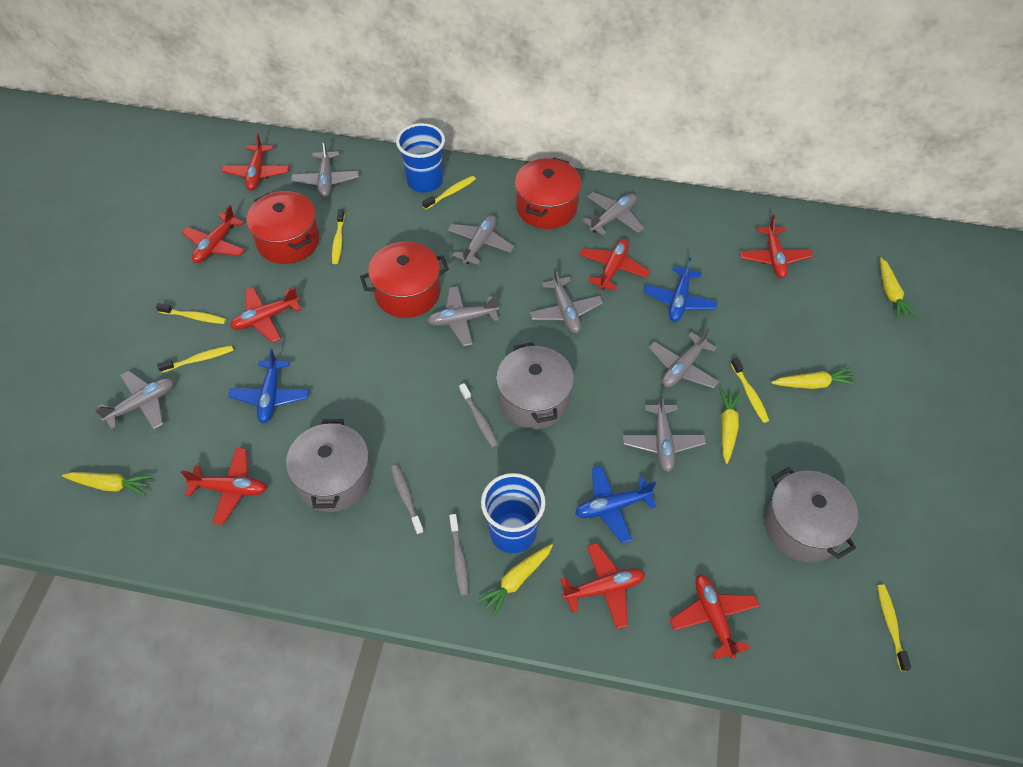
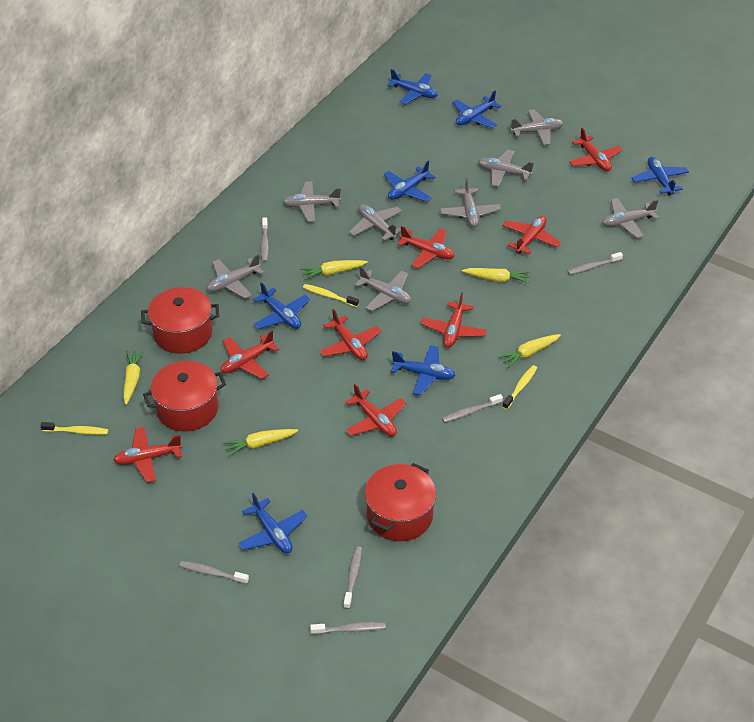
blue cup: [396,123,445,193] [481,473,545,553] = 2 -> none = 0
blue plane: [228,349,309,423] [575,466,656,543] [643,257,718,322] = 3 -> [238,493,308,554] [253,282,310,329] [383,161,435,202] [387,69,438,104] [391,345,455,396] [452,91,501,128] [632,157,689,196] = 7
grey pot: [286,419,372,512] [496,342,574,429] [765,467,858,562] = 3 -> none = 0
grey toothbrush: [391,465,424,535] [449,514,468,596] [459,383,498,447] = 3 -> [179,561,249,584] [261,217,269,262] [310,622,386,634] [343,547,362,609] [442,394,503,423] [567,252,623,275] = 6
yellow toothbrush: [156,303,226,324] [157,345,233,373] [332,209,345,264] [422,176,476,210] [731,357,769,423] [877,584,911,671] = 6 -> [40,422,108,435] [303,284,359,307] [502,365,537,410] = 3

